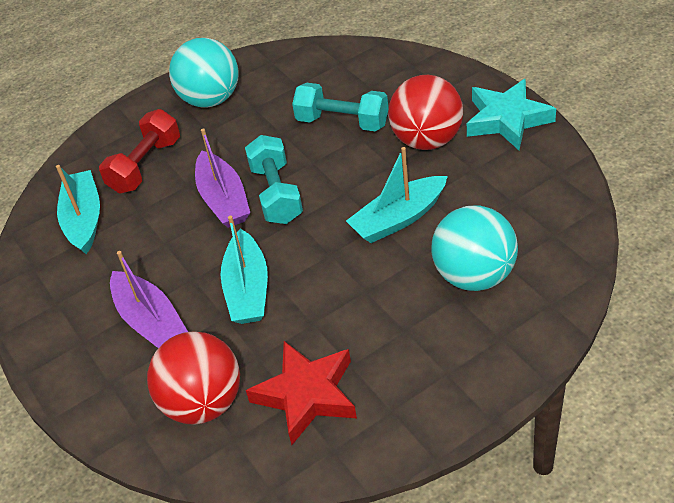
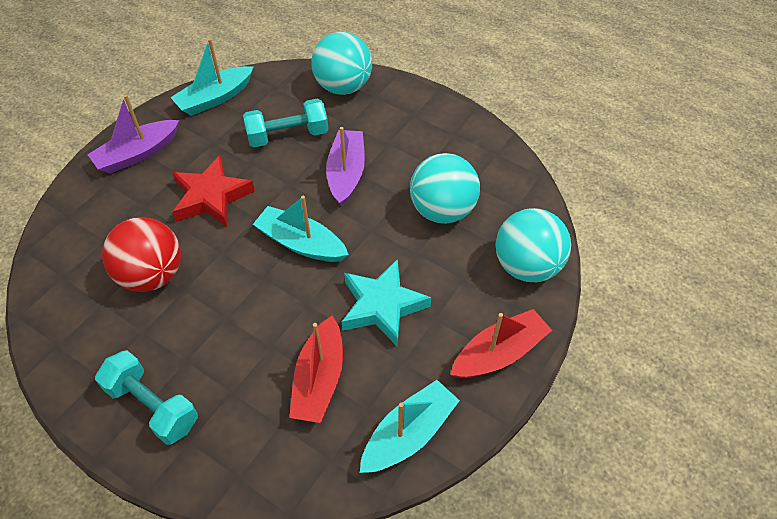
red ball: [147,332,240,425] [388,75,463,150] = 2 -> [102,217,181,292] = 1
red boat: none = 0 -> [289,316,343,423] [450,309,552,378] = 2
red dumbbell: [99,109,180,194] = 1 -> none = 0
turquoise ball: [169,38,238,107] [431,205,518,291] = 2 -> [311,32,372,95] [410,153,480,224] [496,208,571,282] = 3

